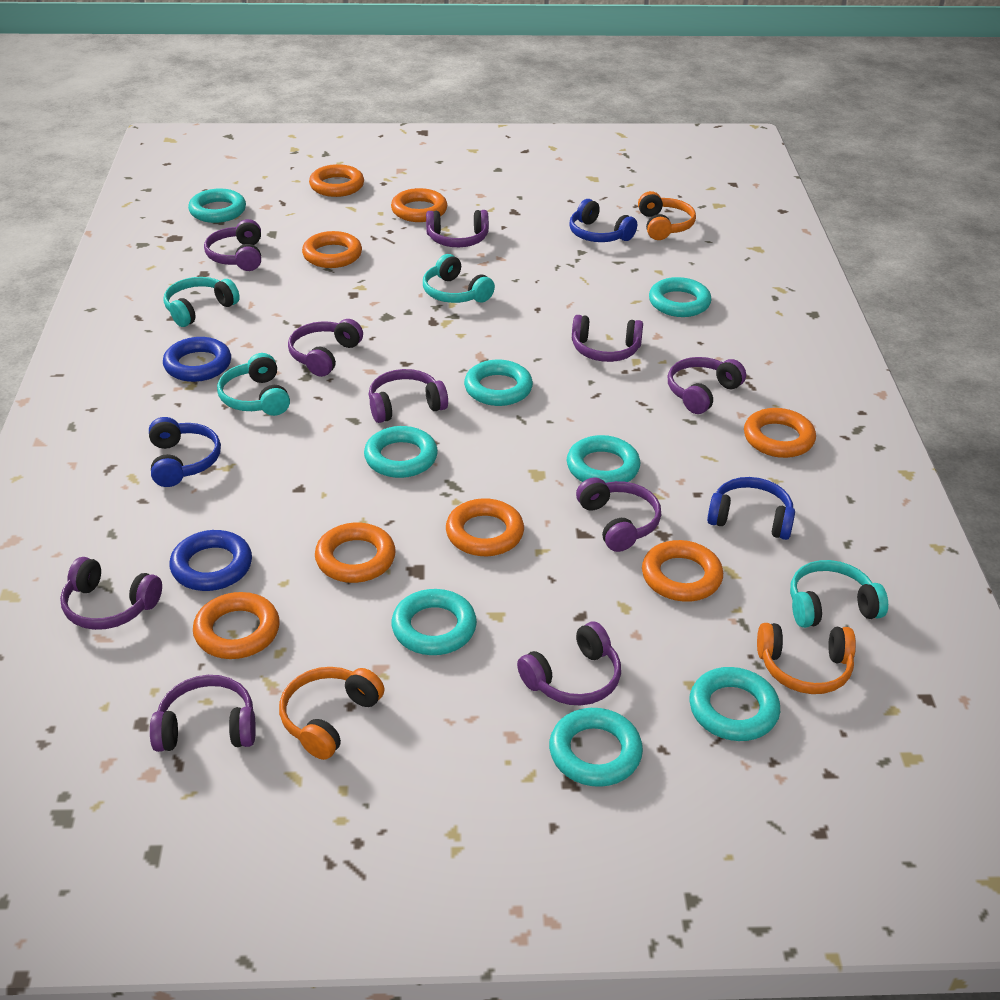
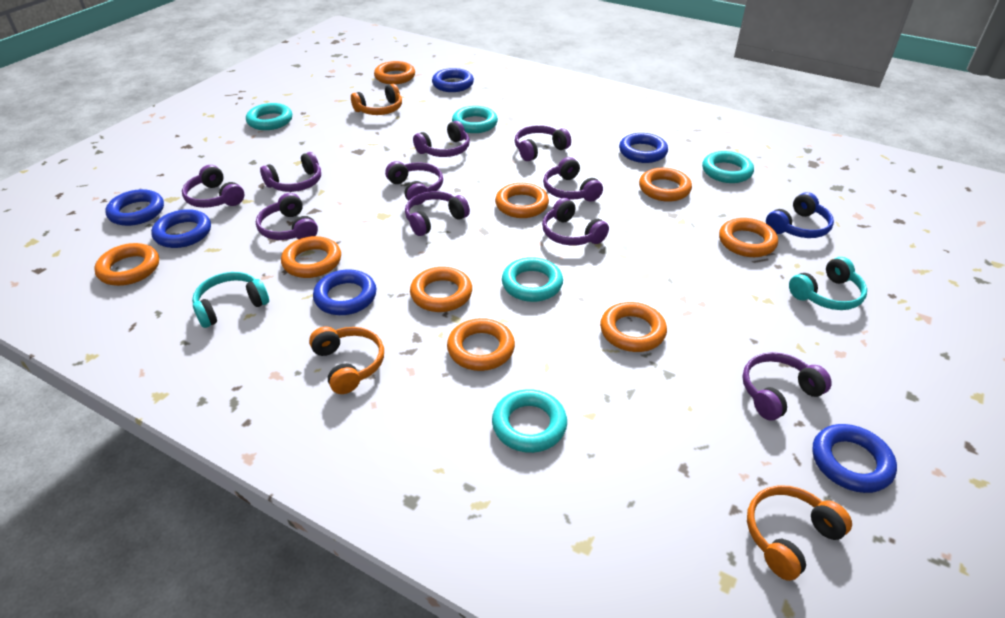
blue headphones: [149,417,221,487] [569,199,637,242] [707,477,795,540] = 3 -> [766,192,834,238] = 1
blue ring: [163,337,231,382] [169,530,252,591] = 2 -> [105,189,164,226] [151,209,211,248] [313,269,376,315] [432,68,474,92] [619,133,668,163] [812,424,897,493] = 6
orange ring: [193,592,280,659] [302,231,362,268] [309,164,364,197] [315,522,396,583] [391,188,447,222] [446,498,524,556] [642,540,723,602] [744,408,816,458] = 8 -> [94,243,159,286] [281,236,341,278] [374,61,415,84] [410,267,472,312] [447,318,515,371] [495,183,549,218] [600,302,667,352] [639,168,692,202] [719,218,778,257] = 9
turquoise headphones: [164,277,240,327] [217,353,290,416] [423,254,495,303] [790,560,888,628] = 4 -> [192,272,269,328] [789,257,867,310] = 2
turquoise ring: [188,189,246,223] [364,426,438,478] [391,589,477,655] [464,360,533,406] [549,708,643,787] [567,435,640,483] [649,277,711,317] [689,667,780,741] = 8 -> [246,103,292,130] [452,106,498,133] [492,389,567,453] [502,257,563,302] [702,151,754,183] = 5

